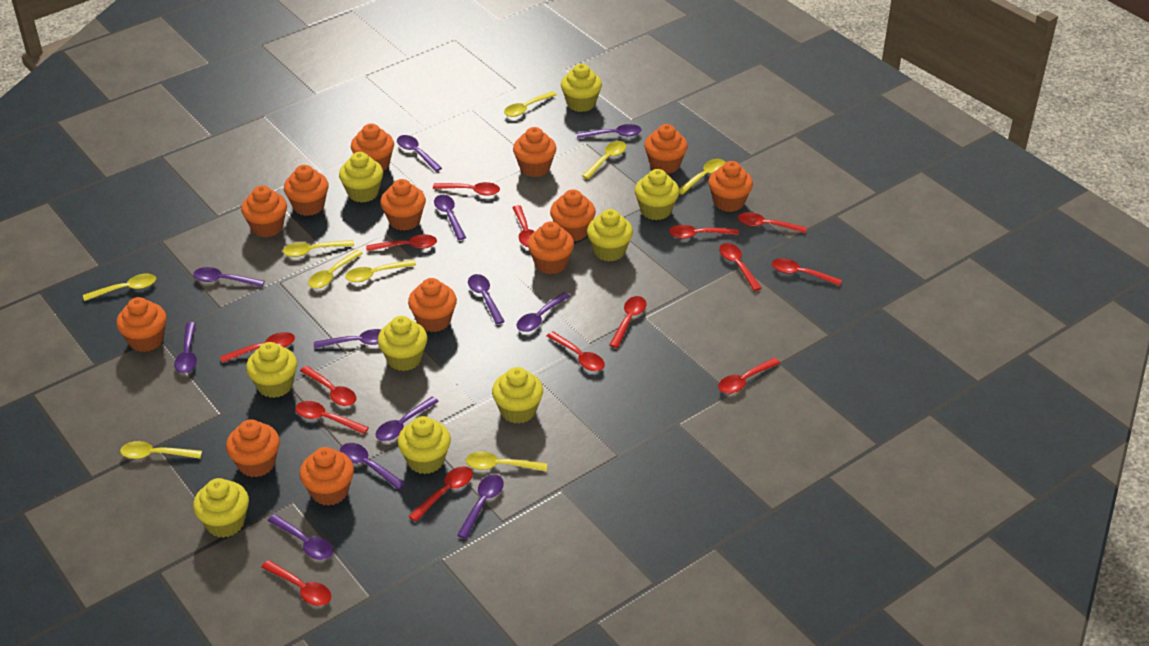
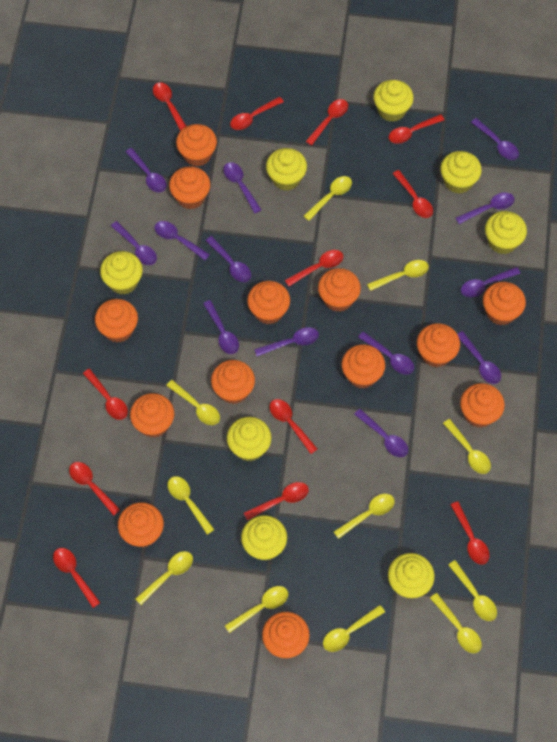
purple spoon: [174,322,197,373] [193,267,265,287] [268,514,333,560] [314,329,381,349] [340,443,405,490] [375,396,439,441] [397,135,442,172] [434,195,466,240] [457,474,504,539] [468,274,505,325] [517,292,570,332] [577,124,642,138] = 12 -> [111,221,157,265] [126,148,166,192] [155,221,210,260] [203,300,239,354] [206,236,251,282] [223,162,261,213] [254,327,319,356] [354,409,408,457] [358,332,414,374] [456,192,515,224] [457,331,501,384] [461,267,520,297] [471,118,519,160] = 13
red spoon: [220,332,295,363] [261,560,331,606] [295,401,369,434] [300,366,356,406] [366,235,437,251] [409,466,473,522] [433,182,500,196] [512,205,535,247] [547,331,605,371] [610,296,646,348] [669,225,739,239] [718,358,780,394] [719,243,762,291] [738,212,807,233] [772,258,842,286] = 15 -> [53,548,101,608] [69,462,120,516] [83,369,128,420] [153,82,186,131] [230,97,284,130] [244,482,309,520] [270,399,317,454] [285,250,343,286] [306,99,348,145] [389,114,444,144] [393,170,433,218] [451,502,489,565] = 12
yellow cupcake: [193,478,249,538] [246,342,297,398] [339,152,383,203] [378,316,428,371] [398,416,451,474] [492,367,543,424] [561,64,602,112] [587,209,633,262] [635,169,679,220] = 9 -> [100,251,143,295] [227,417,272,461] [241,515,287,561] [266,148,307,191] [373,80,414,122] [388,553,435,599] [440,151,482,194] [485,211,527,254] = 8
yellow spoon: [83,274,156,301] [120,441,202,459] [283,240,354,257] [308,250,363,288] [345,260,416,282] [466,452,547,471] [504,91,557,117] [582,141,626,179] [679,159,726,195] = 9 -> [135,551,193,605] [166,380,220,425] [168,476,215,535] [224,586,288,633] [304,176,352,221] [323,605,385,652] [334,494,394,539] [367,260,429,291] [430,593,482,653] [443,419,491,474] [448,560,497,621] = 11

